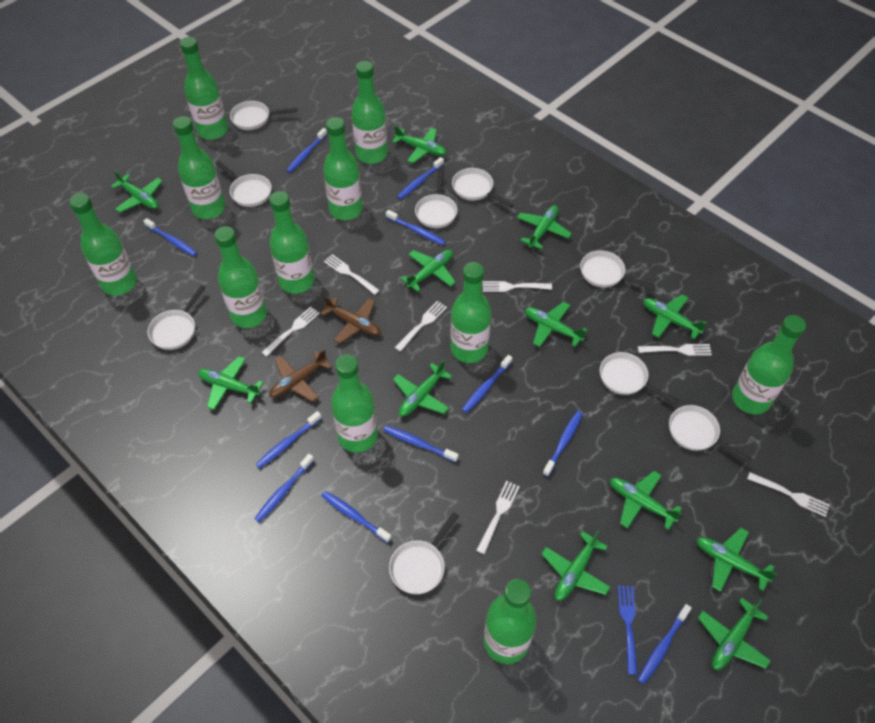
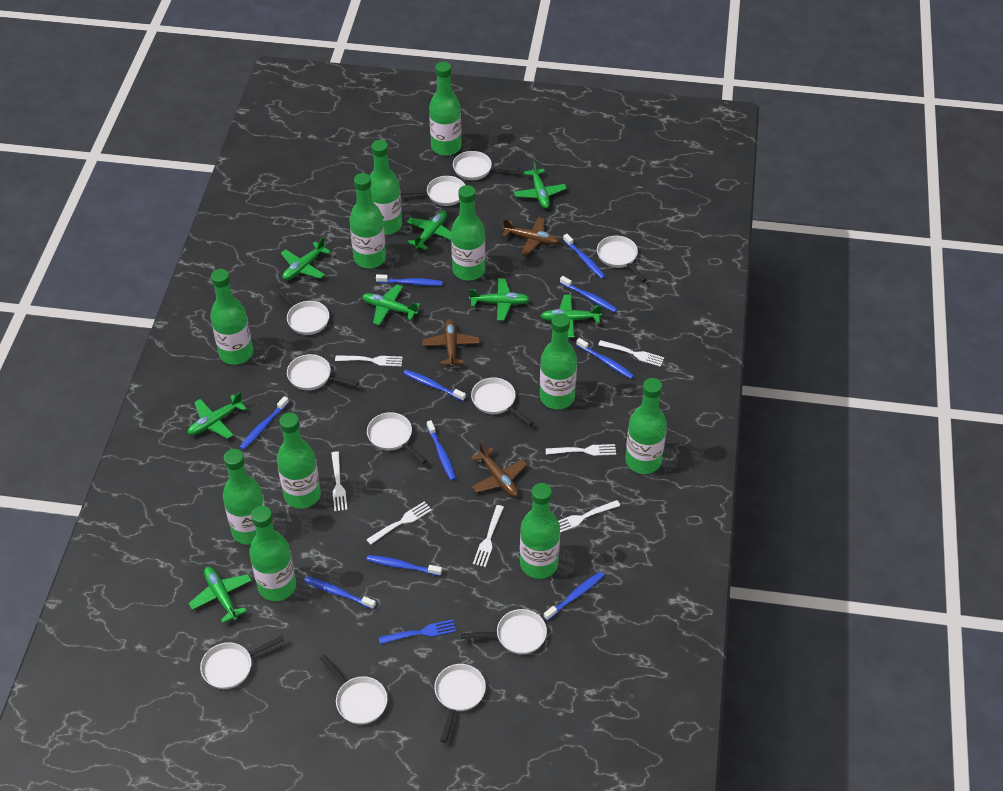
blue toothbrush: [144,218,197,256] [254,454,314,522] [255,411,322,469] [286,128,327,173] [322,491,392,543] [384,426,459,462] [386,210,446,245] [397,157,444,199] [461,355,513,413] [543,411,583,476] [637,604,692,684] = 11 -> [240,396,289,450] [304,576,376,609] [366,555,442,576] [376,274,443,286] [403,370,466,401] [427,420,456,481] [543,571,604,621] [560,276,617,313] [563,234,605,279] [576,338,634,379] = 10
brown plane: [269,349,332,402] [320,296,381,344] = 2 -> [422,319,480,367] [471,443,527,497] [502,217,559,256] = 3
green plane: [111,170,163,213] [198,356,263,410] [392,126,447,163] [393,360,452,417] [401,250,456,292] [517,205,572,249] [525,302,587,347] [541,530,610,601] [610,471,682,530] [643,294,706,339] [696,528,777,592] [698,597,771,670] = 12 -> [188,392,247,439] [188,567,252,623] [281,237,331,280] [362,285,420,325] [407,211,451,250] [469,279,530,321] [514,161,567,209] [541,295,602,338] = 8
white pan: [148,285,206,350] [216,161,272,207] [230,101,297,130] [389,512,459,594] [415,170,457,228] [452,168,513,208] [580,251,655,290] [600,352,678,404] [669,405,752,463] = 9 -> [200,636,284,689] [273,286,329,335] [287,354,359,390] [320,655,388,725] [367,412,427,464] [400,176,465,206] [434,664,486,743] [453,151,519,180] [461,609,547,655] [471,378,534,426] [597,236,647,282] = 11

